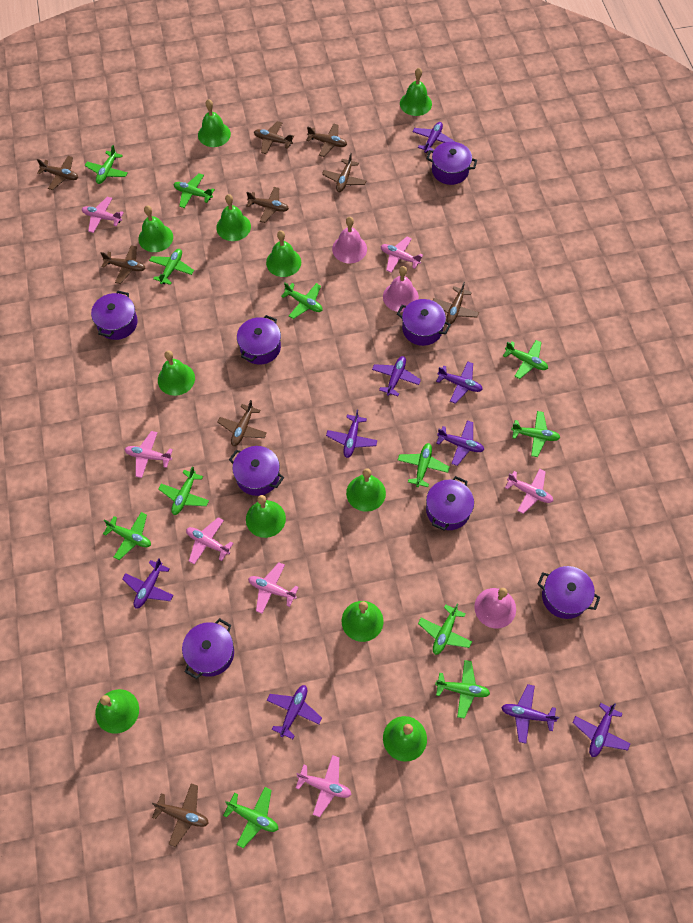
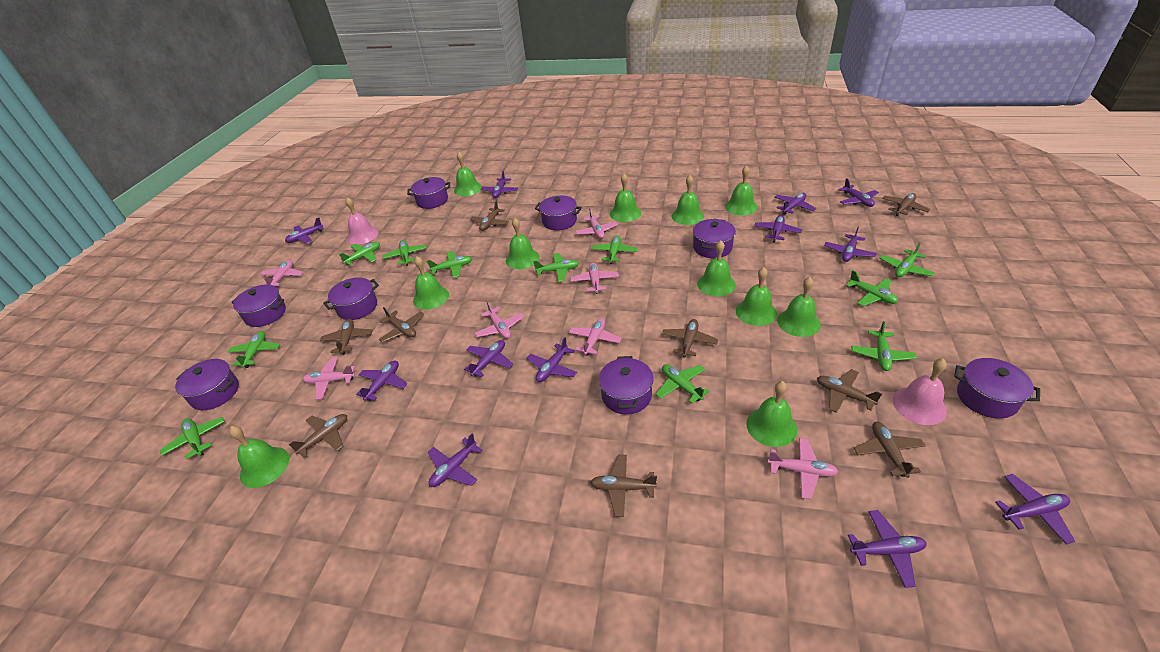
green plane: [85,145,128,184] [103,512,151,560] [149,249,194,285] [158,466,209,515] [174,173,215,208] [223,787,278,848] [281,283,322,319] [398,443,450,487] [418,604,472,655] [435,660,490,719] [503,340,548,379] [511,411,560,457] = 12 -> [160,417,225,459] [228,331,280,368] [339,242,380,266] [382,240,426,266] [427,251,472,278] [533,253,579,282] [592,235,637,264] [656,364,710,403] [846,270,898,306] [851,321,917,371] [880,243,935,277] = 11
pink bell: [332,217,367,263] [383,266,419,312] [474,588,516,628] = 3 -> [345,197,379,245] [893,358,947,425] = 2
purple plane: [122,558,174,609] [267,685,322,739] [326,410,378,458] [372,356,421,396] [412,122,455,153] [436,361,483,404] [436,420,484,466] [501,684,559,744] [573,703,630,757] = 9 -> [285,218,324,244] [356,361,408,401] [428,434,482,487] [464,340,513,377] [481,171,518,198] [527,337,577,382] [754,215,802,243] [774,193,816,215] [824,227,877,262] [838,178,879,207] [848,510,926,588] [995,474,1075,544] = 12

